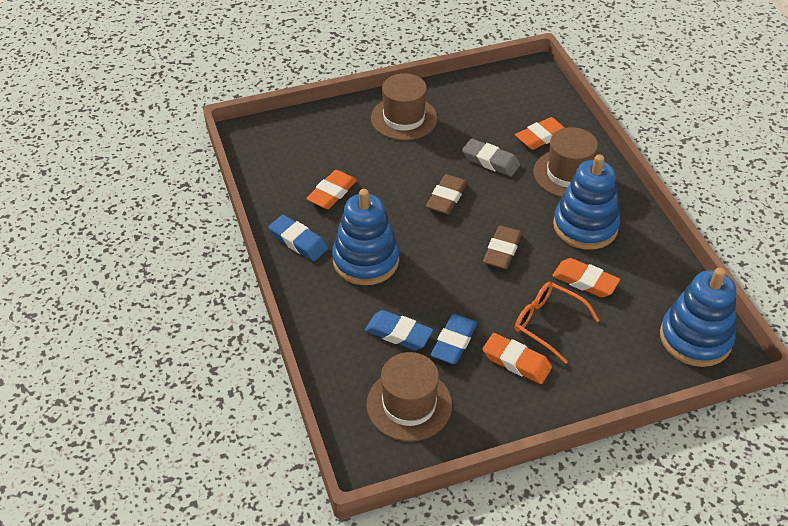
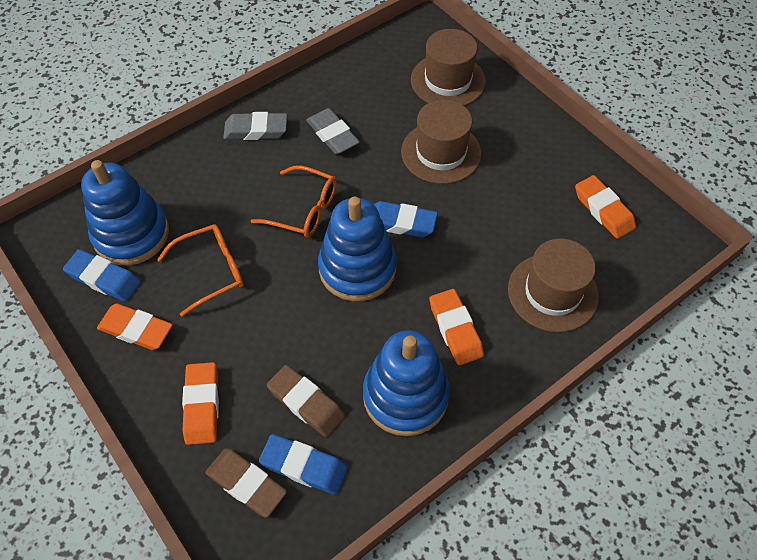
grey eraser: [462,139,520,177] = 1 -> [223,112,287,140] [306,108,360,154] = 2
orange glasses: [515,282,600,364] = 1 -> [157,224,244,316] [251,165,337,238] = 2

